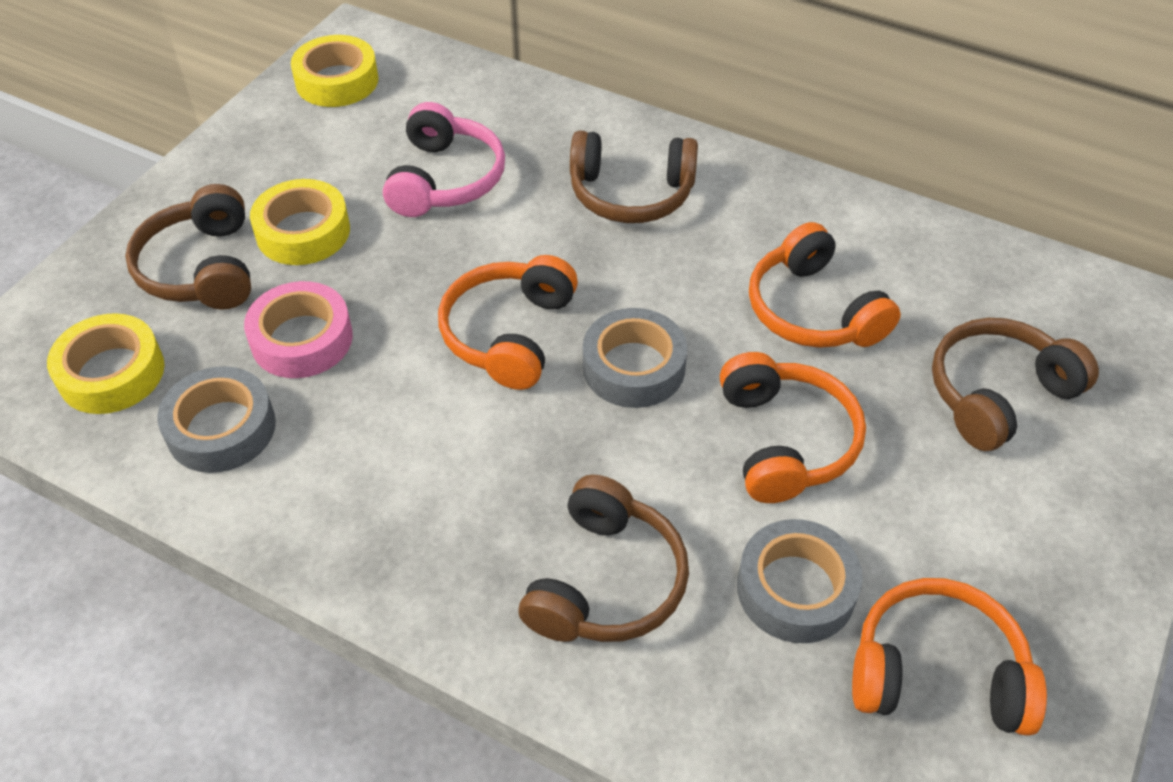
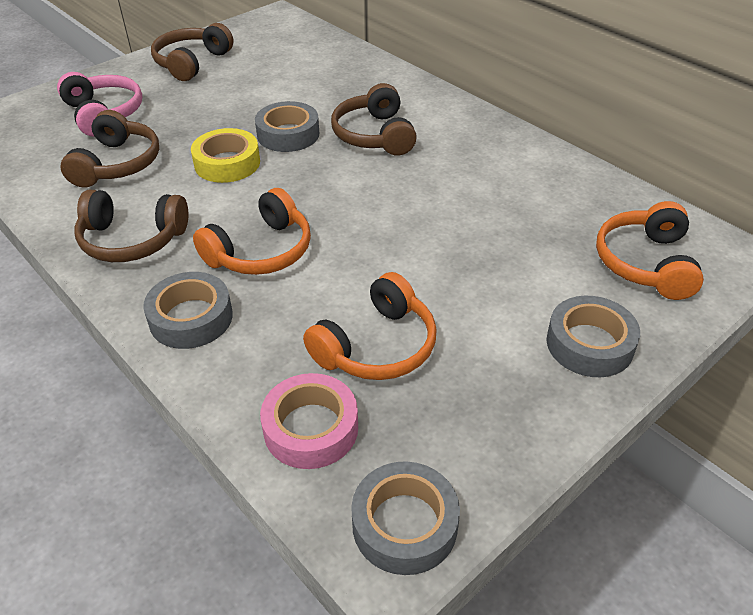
grey tape: [157,366,276,473] [583,308,687,408] [737,519,863,643] = 3 -> [143,272,233,349] [255,101,319,152] [351,461,460,575] [546,296,640,377] = 4
orange headphones: [438,255,578,390] [720,352,866,503] [749,222,901,348] [852,578,1047,736] = 4 -> [193,188,311,275] [303,272,437,380] [596,201,704,300] = 3
yellow tape: [47,313,165,414] [250,179,350,265] [291,35,379,107] = 3 -> [191,128,260,183] = 1

